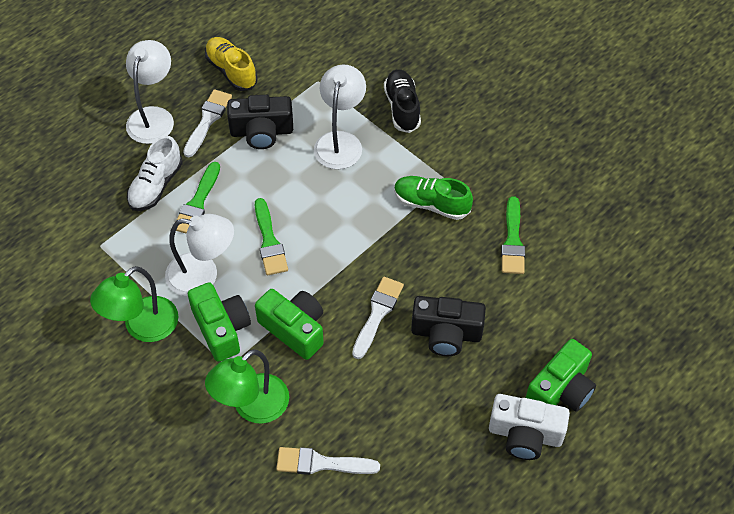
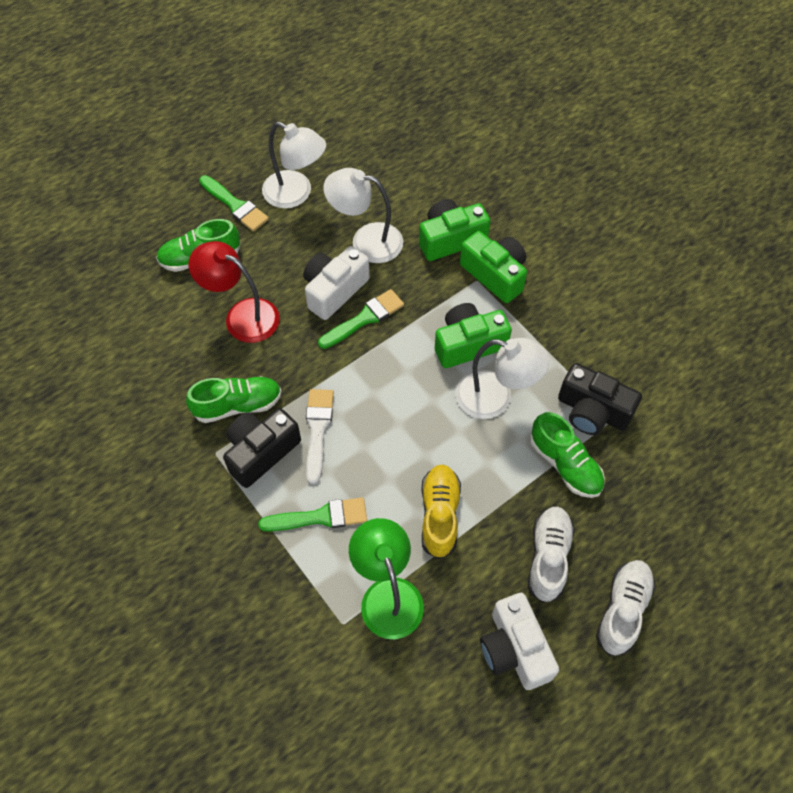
black shoe: [384,69,421,133] = 1 -> none = 0
green lamp: [90,266,178,342] [205,349,289,424] = 2 -> [349,518,424,639] = 1
green shoe: [394,176,473,220] = 1 -> [156,219,241,272] [186,376,282,423] [530,412,605,498] = 3
red lamp: none = 0 -> [189,241,280,343] = 1
white brush: [183,89,232,158] [276,447,380,475] [352,277,404,359] = 3 -> [306,389,334,484] = 1
white camera: [489,394,570,460] = 1 -> [303,246,370,320] [480,593,559,690] = 2
white shoe: [127,136,183,211] = 1 -> [528,507,575,603] [596,560,656,656] = 2

